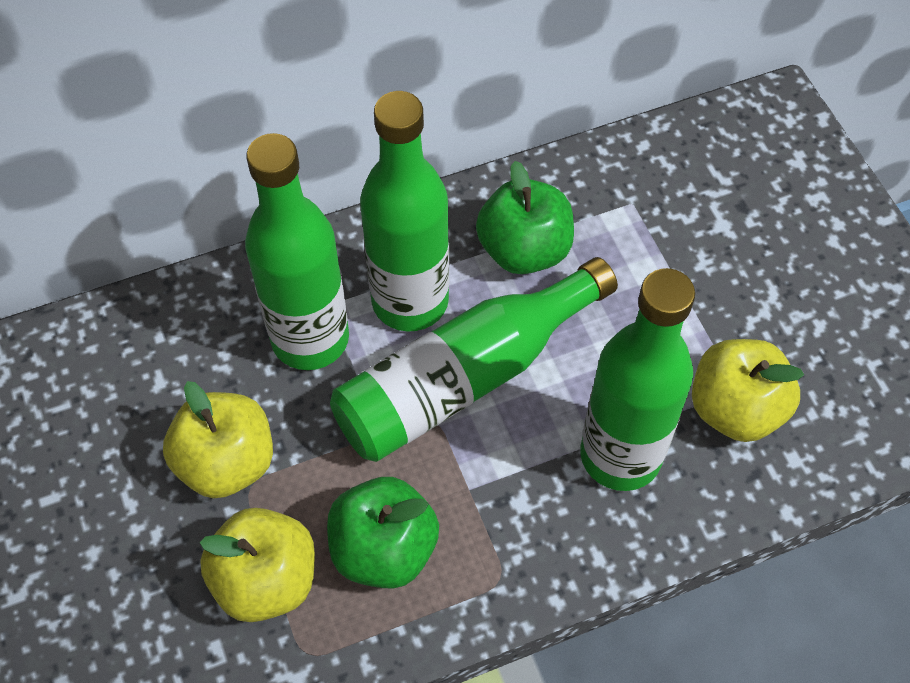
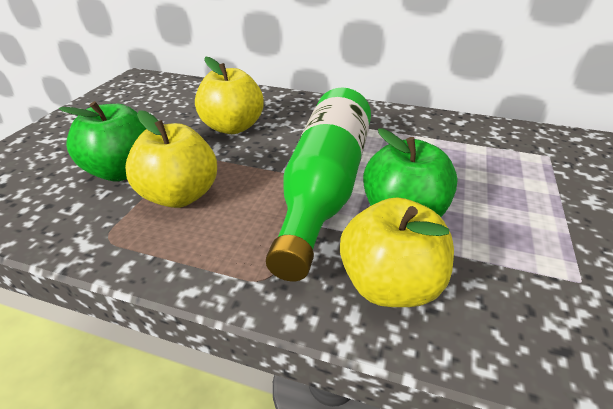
green bottle: [245,133,349,370] [330,257,618,462] [360,91,449,332] [580,268,695,491] = 4 -> [266,87,371,281] = 1

